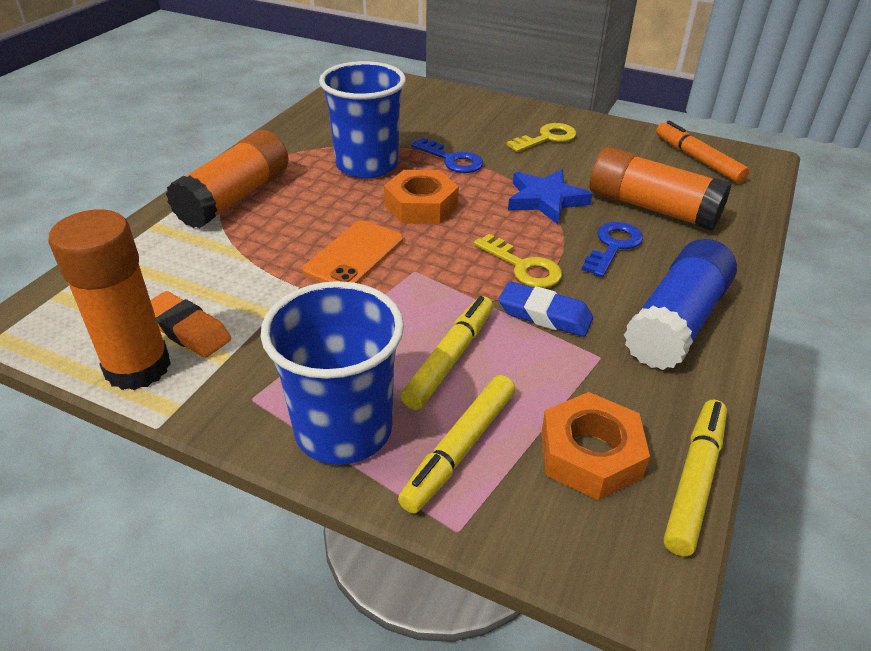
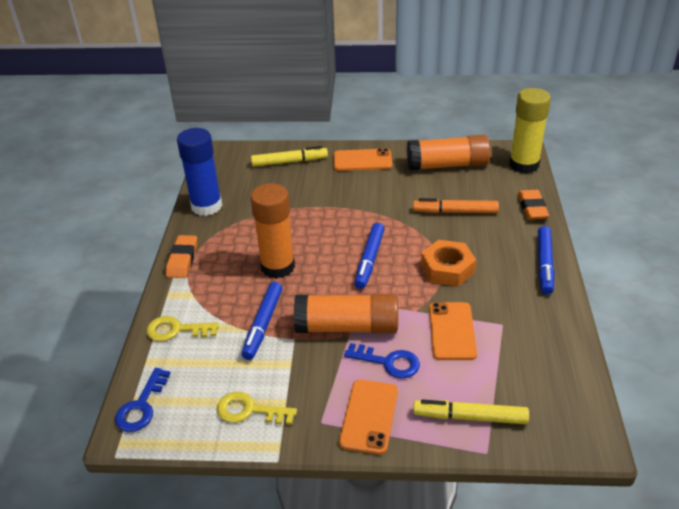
blue cup: [261,281,404,465] [319,61,406,178] = 2 -> none = 0
blue eraser: [498,281,593,337] = 1 -> none = 0
blue marker: none = 0 -> [242,282,283,360] [354,223,385,289] [538,226,555,295] = 3
blue star: [508,169,593,224] = 1 -> none = 0
orange eraser: [150,291,231,358] = 1 -> [166,235,197,278] [518,190,549,220] = 2
orange nut: [384,170,459,224] [541,392,650,500] = 2 -> [421,240,476,286] = 1
orange phone: [303,220,403,283] = 1 -> [334,148,392,171] [339,380,398,455] [429,302,477,360] = 3
yellow glue stick: none = 0 -> [509,88,551,174] = 1
yellow marker: [398,375,515,514] [401,296,493,410] [664,400,727,556] = 3 -> [251,146,328,167] [413,400,529,424] = 2

